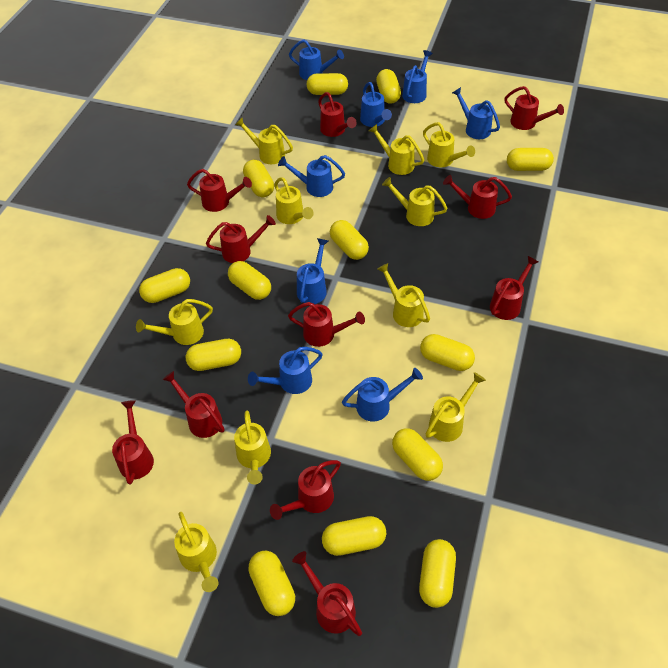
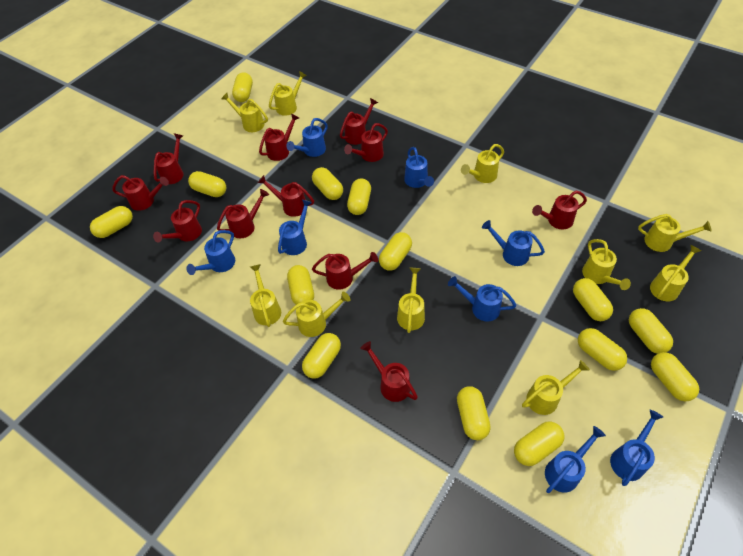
yellow capsule: [139,268,190,303] [186,339,241,371] [228,261,271,300] [243,160,274,197] [248,551,295,616] [306,73,348,95] [322,516,386,556] [330,220,369,260] [376,69,401,104] [392,428,443,481] [419,539,456,608] [420,334,475,371] [507,148,554,171] = 13 -> [90,206,133,238] [188,171,226,197] [232,72,253,102] [287,265,314,305] [302,333,341,379] [312,167,343,200] [347,179,371,215] [379,232,412,271] [457,386,491,440] [514,421,564,466] [573,278,613,321] [578,328,627,371] [629,308,673,354] [651,352,699,401] = 14

